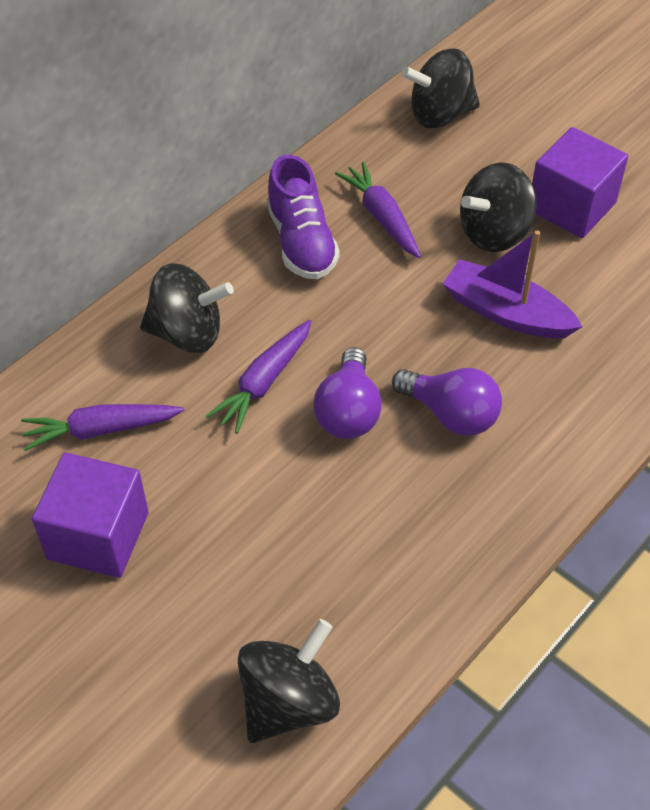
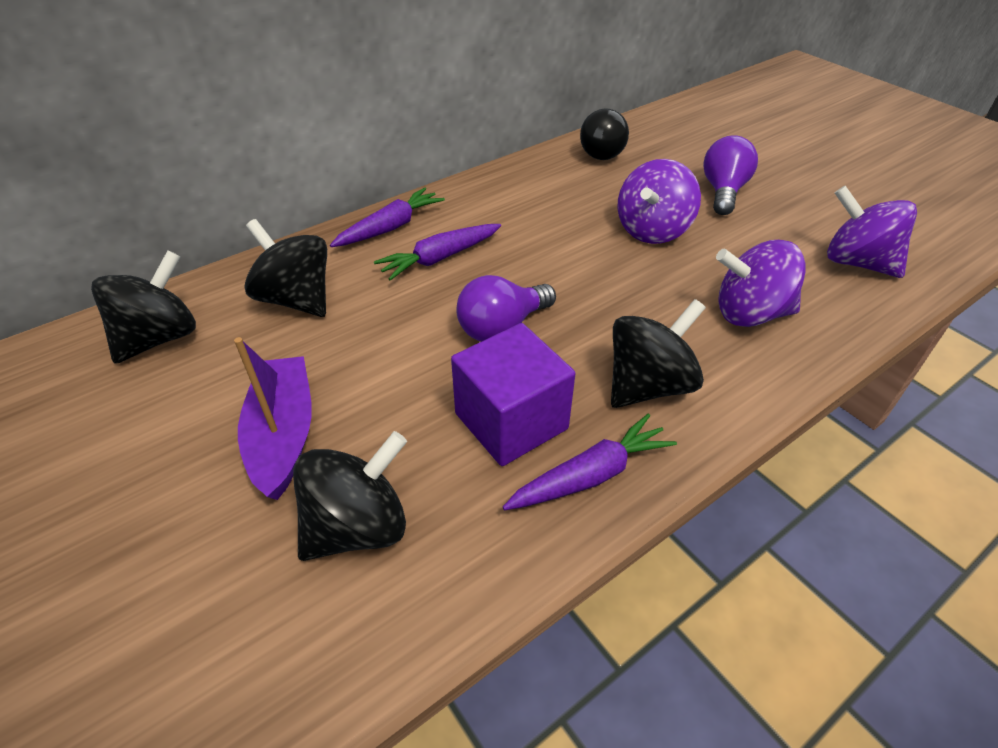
black light bulb: none = 0 -> [580,108,629,160] = 1
purple cube: [32,453,149,578] [532,127,628,238] = 2 -> [451,323,575,466] = 1
purple shoe: [267,155,340,279] = 1 -> none = 0
purple spinning top: none = 0 -> [617,159,701,244] [716,240,806,327] [827,186,917,278] = 3

